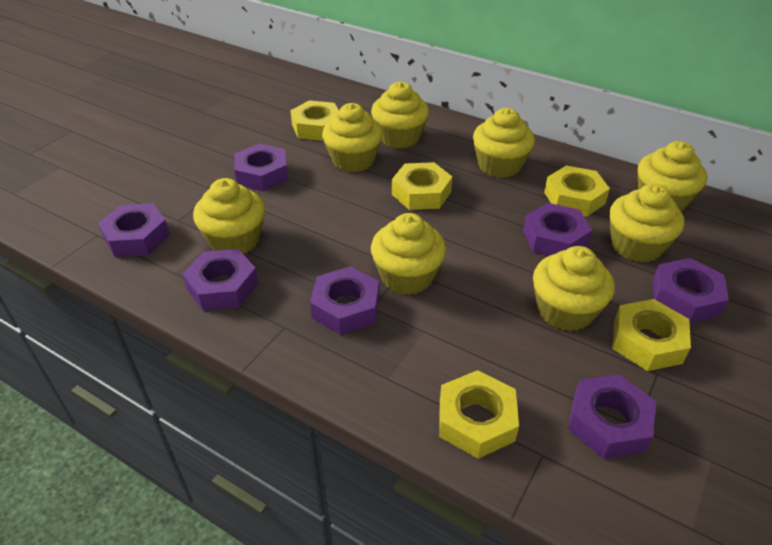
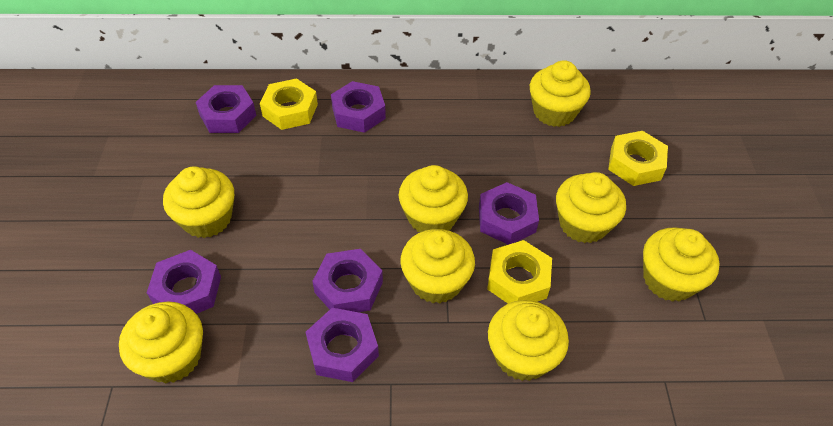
purple nut: [98,203,170,257] [183,249,258,310] [234,143,288,192] [310,266,379,335] [523,203,592,256] [568,374,656,459] [652,258,729,323] = 7 -> [147,250,221,314] [196,85,256,133] [306,308,379,382] [312,249,383,312] [331,81,386,133] [479,182,539,245] = 6
yellow nut: [290,100,339,141] [392,162,452,210] [439,370,519,459] [544,166,610,217] [613,299,691,371] = 5 -> [260,78,318,130] [487,240,552,304] [608,131,668,186] = 3

